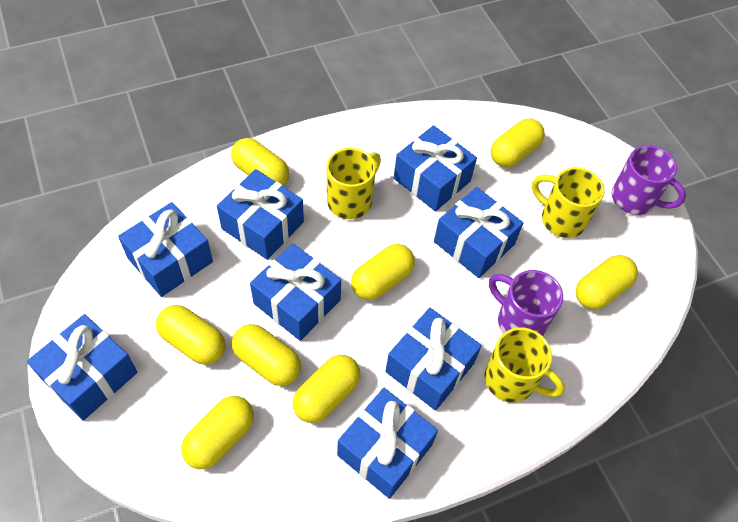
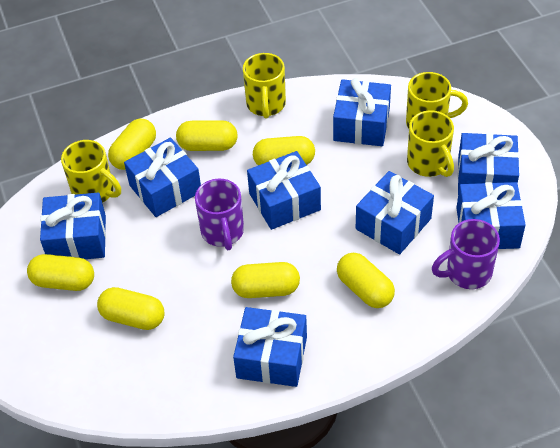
yellow capsule: [156,305,225,365] [181,396,254,469] [231,138,289,186] [232,324,301,386] [293,355,360,423] [351,244,415,300] [491,119,545,167] [576,255,638,310] = 8 -> [27,254,94,291] [97,287,165,330] [108,119,156,170] [176,120,238,151] [231,262,300,298] [253,136,315,165] [337,253,395,308] = 7
yellow mug: [327,148,381,219] [484,327,565,403] [532,167,605,238] = 3 -> [61,140,121,203] [243,53,286,119] [406,72,468,128] [407,111,454,177] = 4

